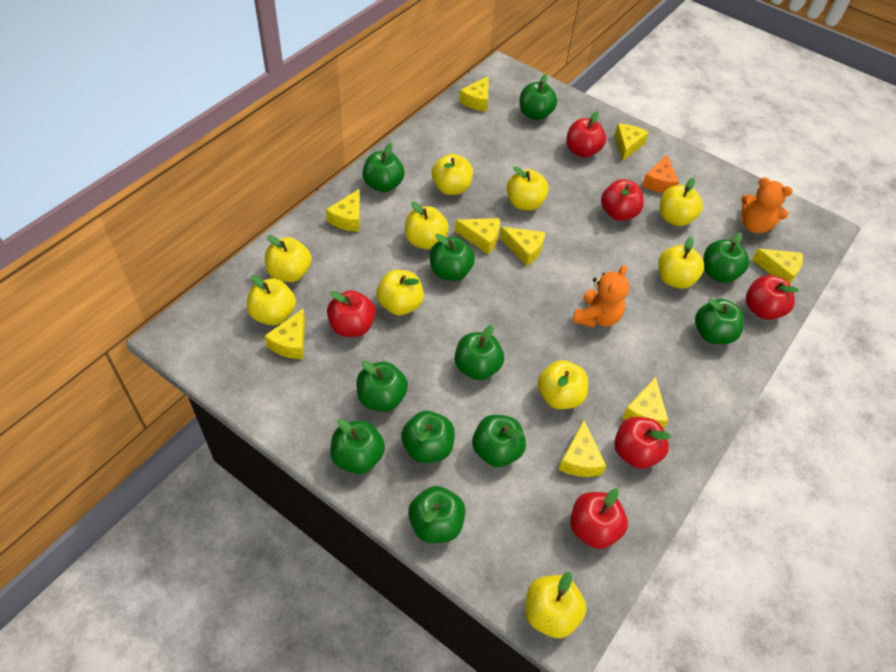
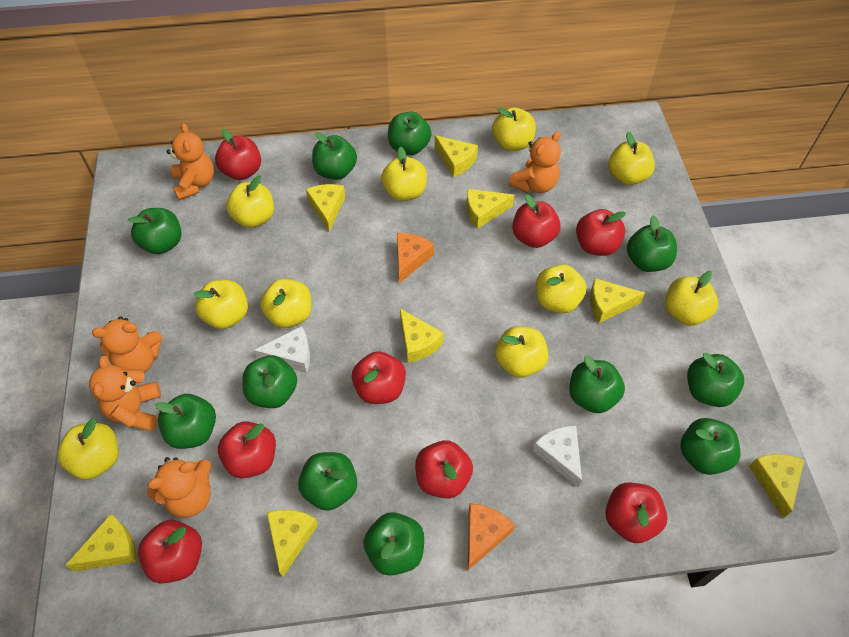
orange cheese: [642,155,679,193] = 1 -> [397,233,434,283] [468,503,515,570] = 2
orange teddy bear: [573,265,629,328] [741,177,793,234] = 2 -> [89,355,161,431] [92,317,162,373] [147,457,211,518] [167,123,214,200] [509,131,561,193] = 5
red apple: [327,290,376,337] [566,111,606,158] [570,488,628,549] [601,179,644,221] [614,417,671,469] [746,275,799,320] = 6 -> [138,520,202,583] [215,129,261,180] [218,421,276,478] [352,351,406,404] [415,440,473,499] [512,194,561,248] [576,209,626,256] [605,483,667,543] = 8
white cheese: none = 0 -> [254,326,310,373] [533,425,582,488] = 2
yellow cheese: [264,308,305,359] [326,189,360,232] [455,218,500,254] [459,76,489,112] [499,227,545,266] [559,420,606,477] [614,124,649,162] [622,377,668,429] [752,249,803,284] = 9 -> [65,514,137,571] [267,510,318,577] [306,184,345,232] [400,309,444,363] [435,135,478,177] [466,189,514,229] [590,278,645,323] [749,454,804,518] = 8

